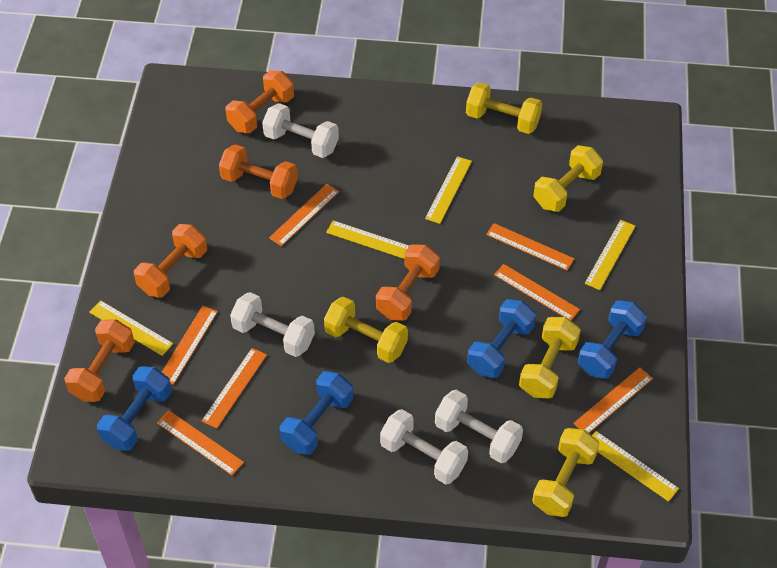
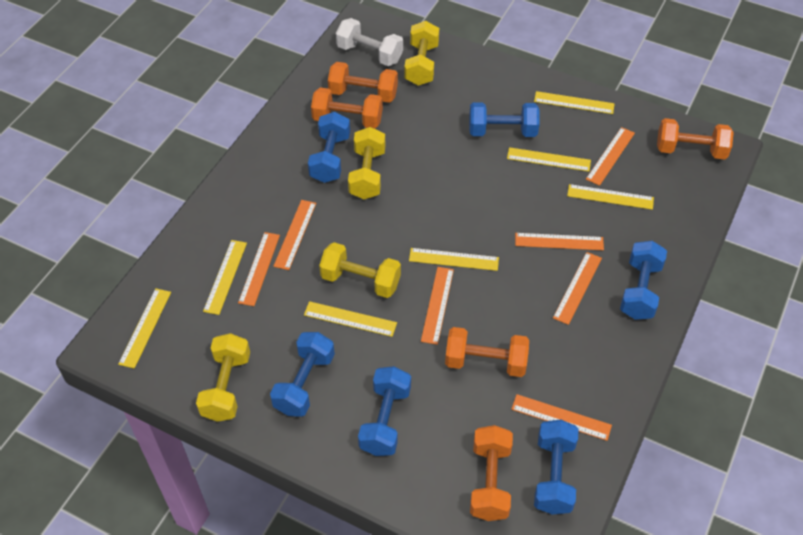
blue dumbbell: [97,366,172,451] [280,371,353,455] [467,299,536,378] [578,300,647,379] = 4 -> [270,332,335,417] [308,112,350,183] [358,366,411,456] [469,102,540,137] [534,419,579,515] [620,241,667,320] = 6
white dumbbell: [230,292,315,357] [262,103,339,158] [380,409,468,484] [435,390,523,463] = 4 -> [336,18,403,66] = 1
yellow dumbbell: [324,297,408,363] [466,82,542,134] [519,317,581,399] [532,428,599,517] [534,145,603,212] = 5 -> [196,333,250,422] [319,242,401,298] [348,127,385,199] [404,21,439,86] = 4
yellow ruler: [89,300,173,356] [326,220,409,259] [425,156,472,224] [585,220,636,290] [592,431,679,502] = 5 -> [118,288,171,369] [203,240,247,315] [304,301,397,337] [409,248,499,271] [507,147,591,172] [534,91,615,114] [567,184,654,210] = 7

